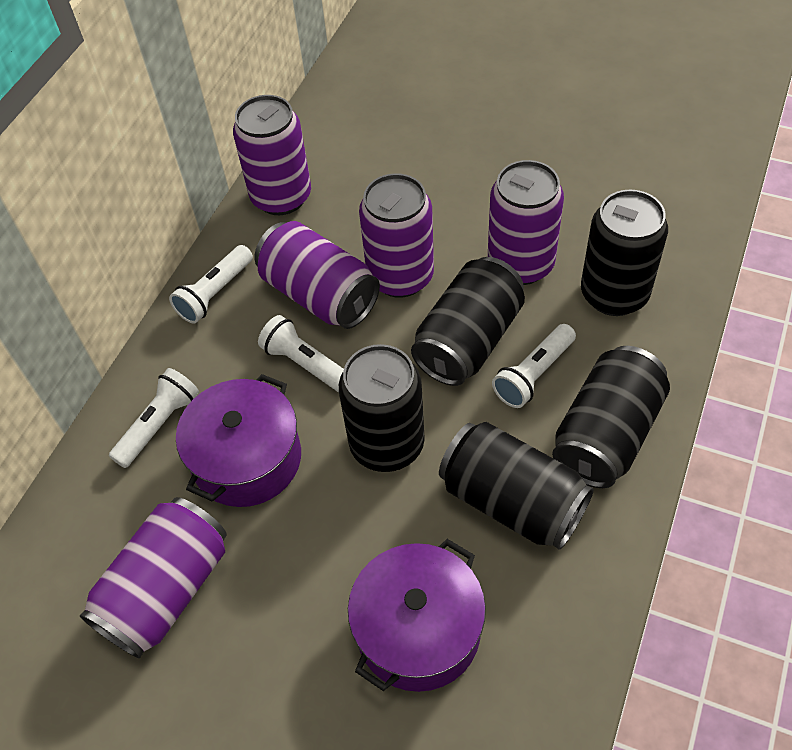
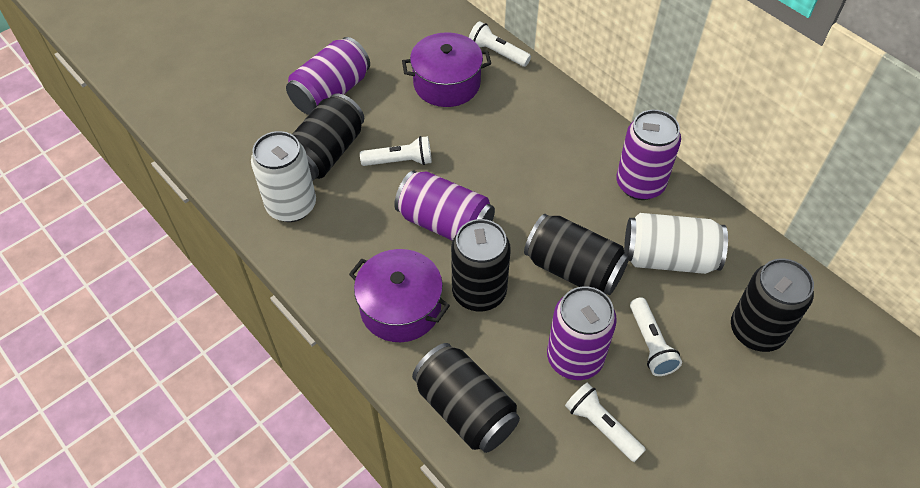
purple can: [80,497,227,658] [233,95,311,215] [254,221,380,329] [359,173,434,298] [488,160,564,285] = 5 -> [286,37,370,115] [394,170,495,241] [547,286,617,380] [616,110,681,200] = 4
white can: none = 0 -> [251,131,316,222] [624,213,728,274] = 2

